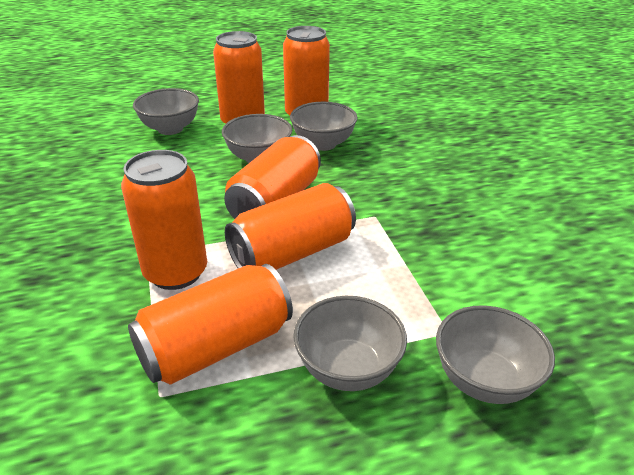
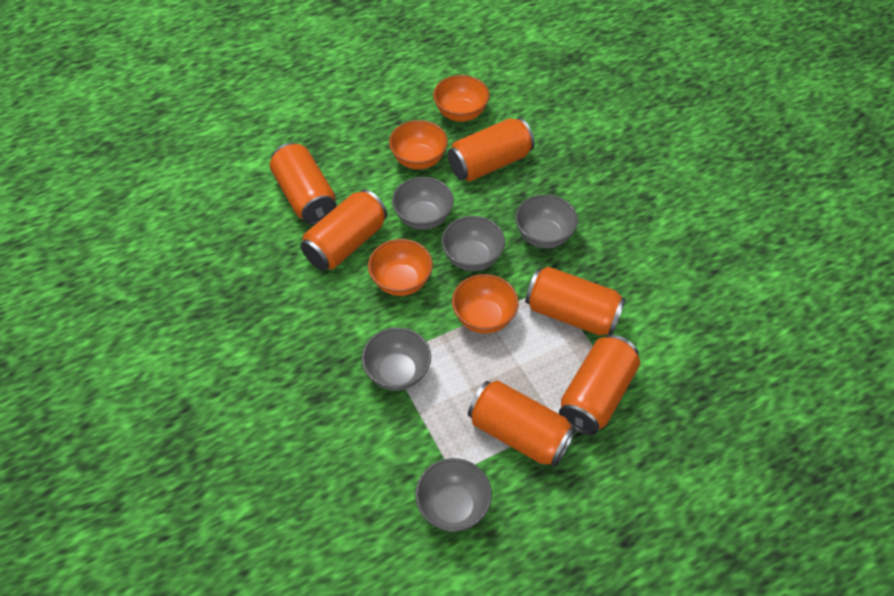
orange bowl: none = 0 -> [368,239,433,296] [389,120,448,170] [433,75,490,122] [452,274,519,334] = 4

